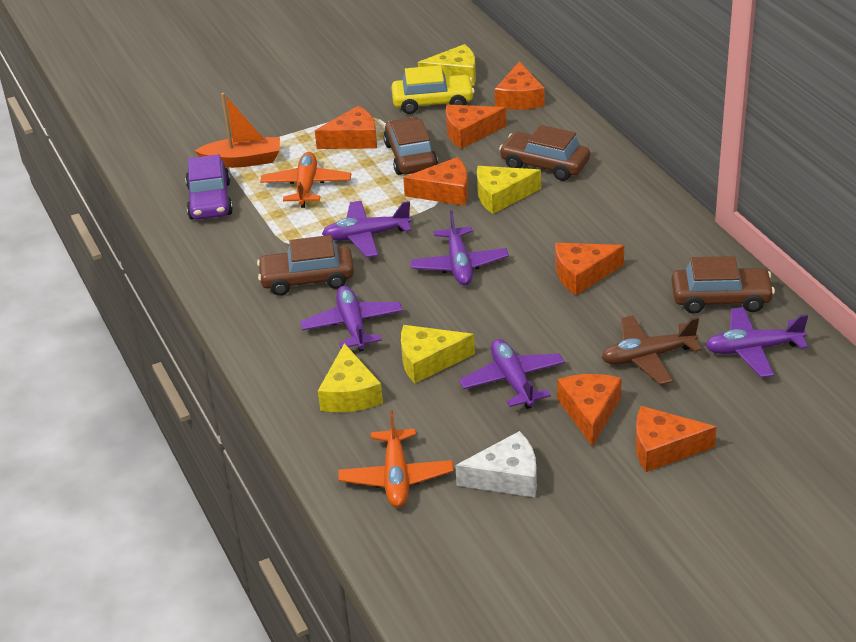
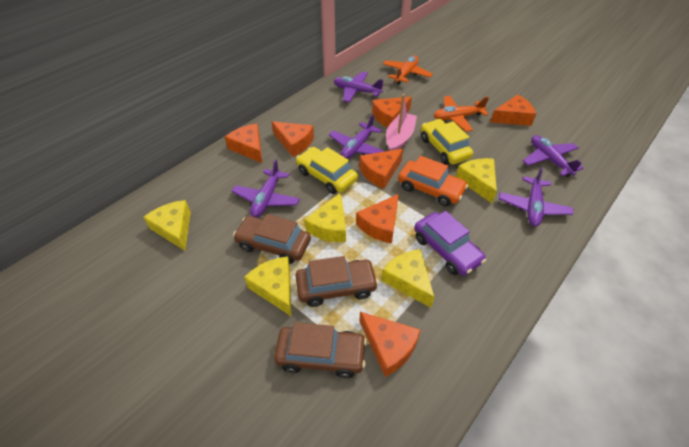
brown car: [257,235,354,296] [383,117,438,175] [499,125,590,181] [671,256,775,314] = 4 -> [233,214,311,264] [274,322,367,378] [295,256,379,307] = 3
brown plane: [602,315,702,385] = 1 -> none = 0
orange boat: [194,93,280,168] = 1 -> none = 0
orange car: none = 0 -> [398,156,468,206] = 1
pink boat: none = 0 -> [386,94,417,151] = 1
white cheese: [455,431,537,497] = 1 -> none = 0
yellow car: [391,65,475,114] = 1 -> [296,147,358,194] [421,119,473,164] = 2
yellow cheese: [318,343,383,412] [401,325,475,384] [418,44,476,86] [477,166,541,214] = 4 -> [143,200,191,251] [244,256,292,317] [305,192,346,242] [381,249,435,308] [455,158,497,203] = 5

